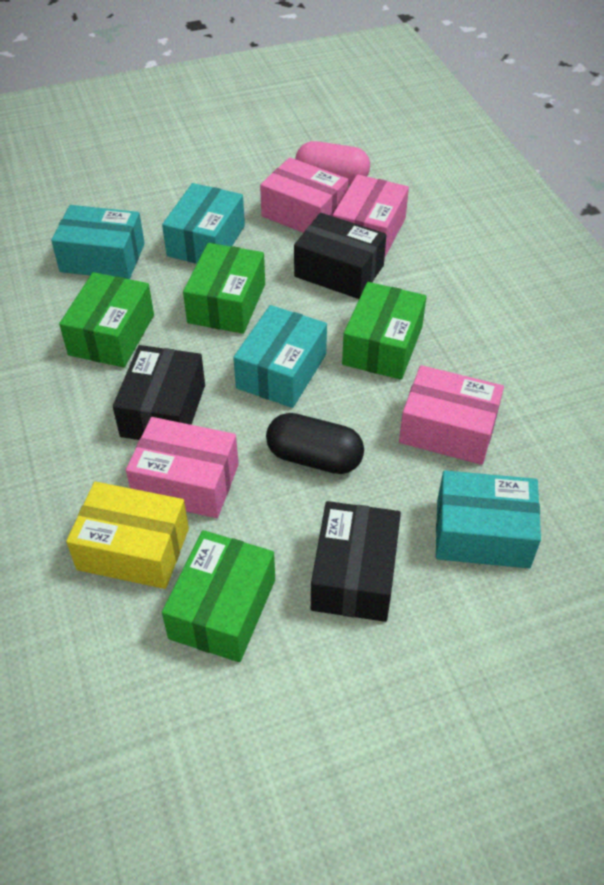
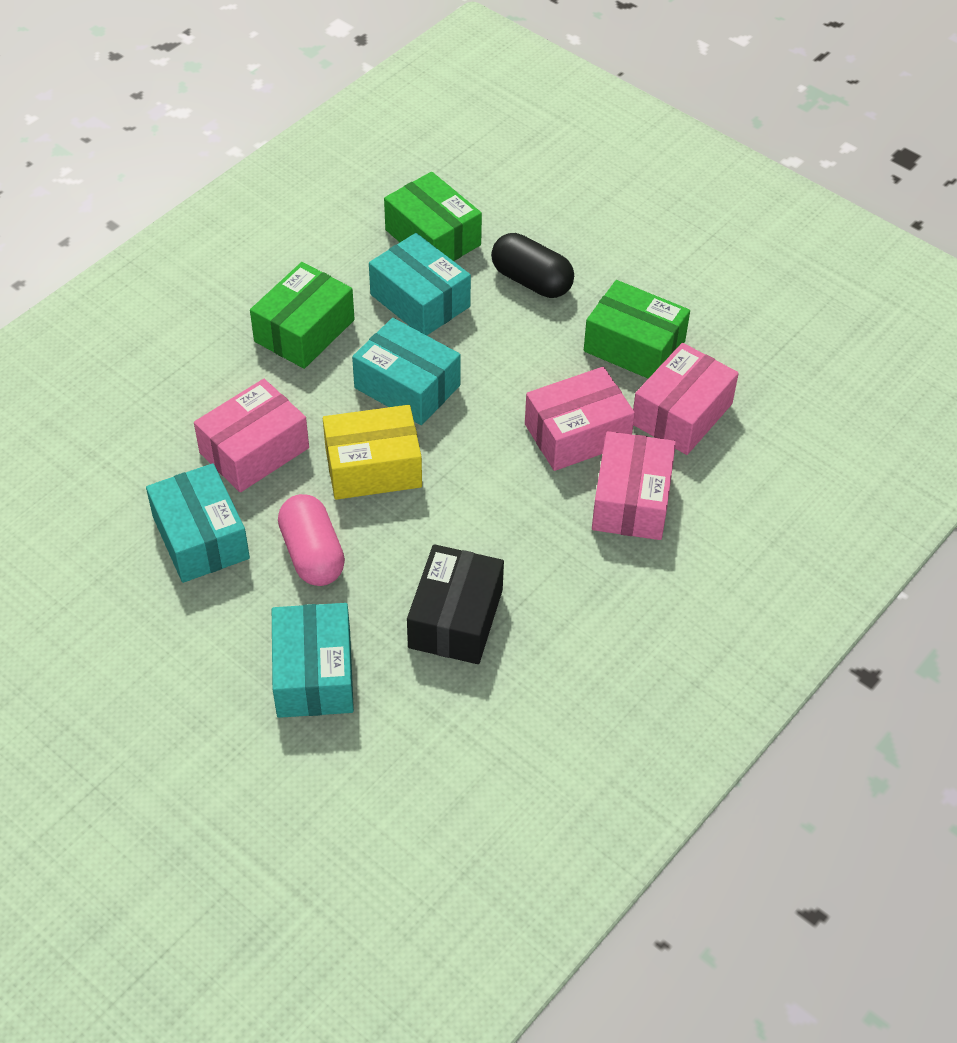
black box: [113,345,205,440] [294,213,386,299] [311,501,401,622] = 3 -> [407,544,504,664] = 1
green box: [59,272,154,367] [162,530,275,662] [183,243,265,334] [342,282,427,380] = 4 -> [250,262,355,369] [384,172,482,261] [584,280,690,379] = 3

